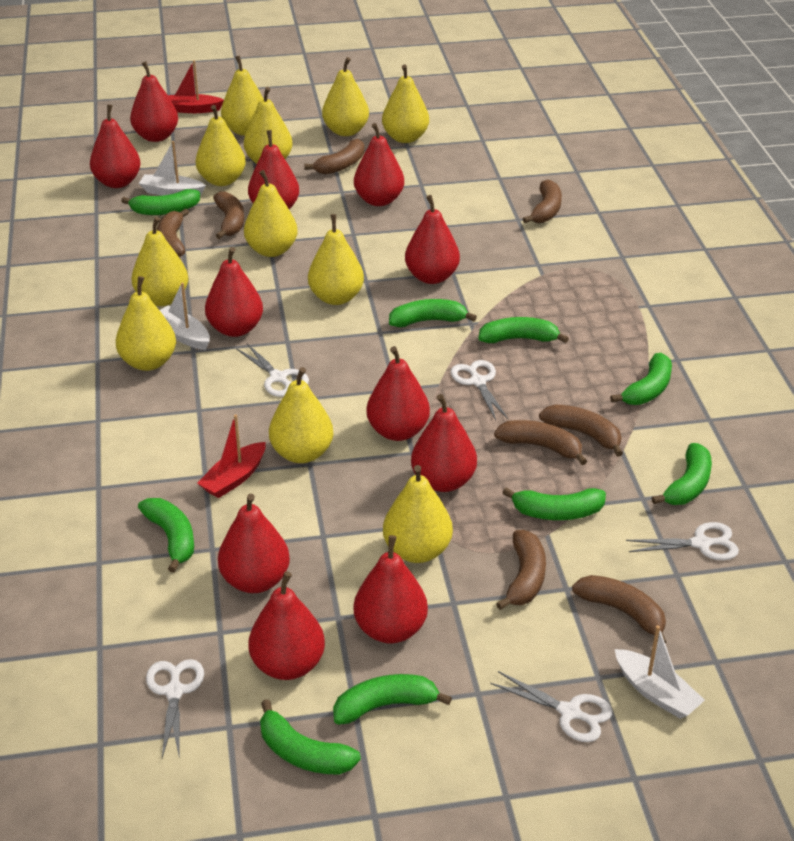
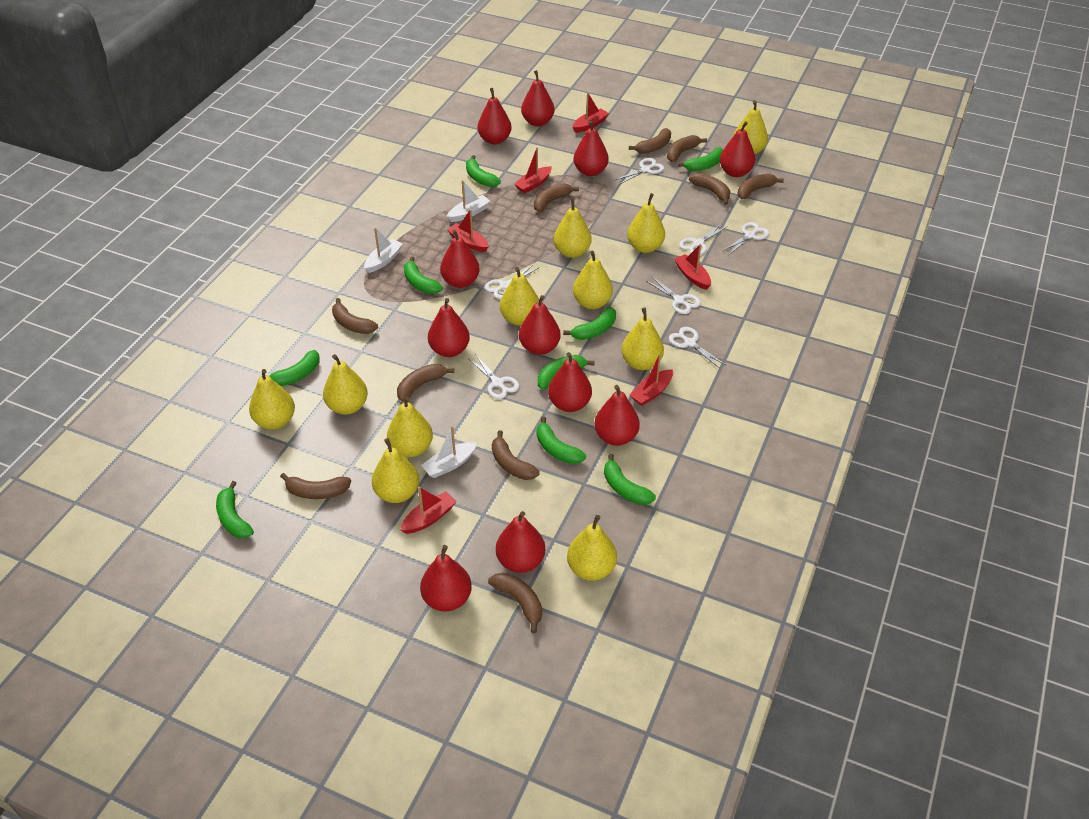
brown banana: [157,208,189,257] [213,191,244,239] [304,139,365,174] [494,420,587,465] [496,530,546,610] [523,180,562,223] [539,405,623,457] [572,575,666,643] = 8 -> [280,473,351,499] [332,298,378,334] [397,364,454,401] [488,573,542,633] [492,430,540,480] [534,183,579,212] [629,128,671,154] [667,135,707,162] [689,173,730,205] [737,174,784,199] = 10
red boat: [168,60,224,113] [197,415,266,498] = 2 -> [400,487,457,534] [447,209,489,252] [514,147,552,193] [572,92,609,133] [630,353,673,406] [674,244,711,290] = 6
white scissors: [146,659,204,758] [236,344,309,397] [451,360,508,420] [491,671,612,742] [626,522,739,560] = 5 -> [468,354,520,399] [484,264,538,299] [614,158,664,185] [646,276,701,314] [669,327,726,369] [679,224,728,255] [722,222,770,255] = 7

